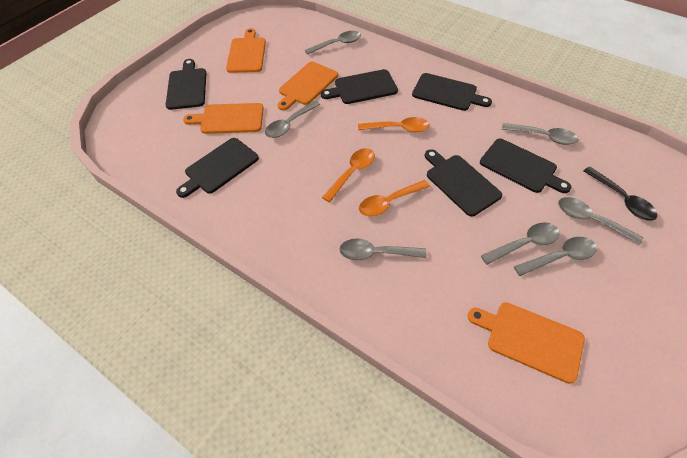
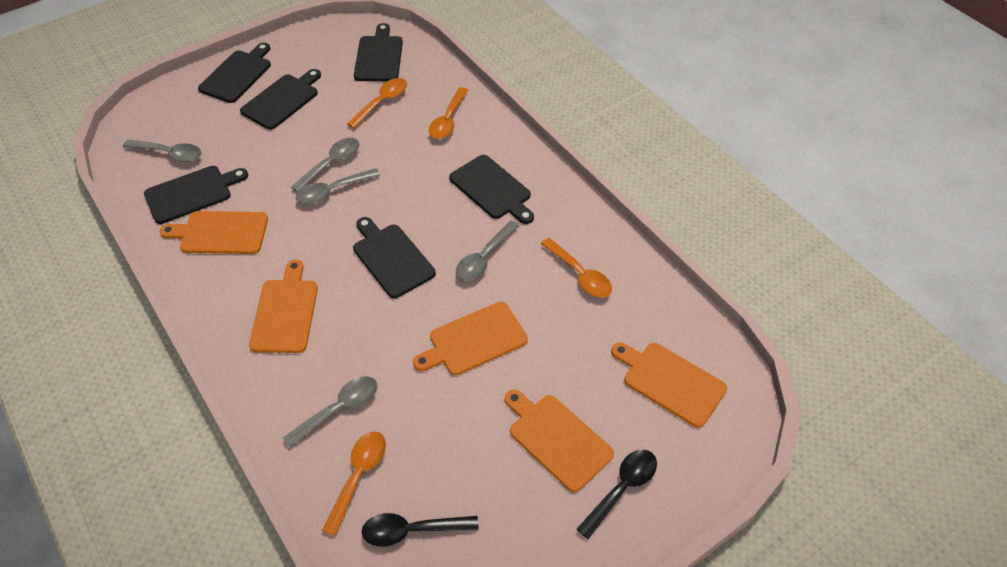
black spoon: [583,166,657,221] = 1 -> [362,513,479,547] [576,449,657,539] = 2
grey spoon: [265,101,320,138] [305,31,361,55] [339,239,426,260] [481,223,559,265] [502,123,578,145] [514,237,597,276] [558,197,644,245] = 7 -> [123,140,201,162] [283,376,377,448] [291,138,359,192] [296,168,380,204] [456,221,519,281] = 5
orange cutting board: [183,103,264,134] [226,28,266,73] [278,62,338,110] [467,302,585,384] = 4 -> [160,211,268,254] [249,259,318,353] [413,302,528,375] [505,390,614,492] [611,342,727,428] = 5
orange spoon: [322,148,375,202] [358,117,430,132] [359,180,430,216] = 3 -> [322,431,386,536] [347,78,407,128] [429,87,468,139] [541,238,612,298] = 4

